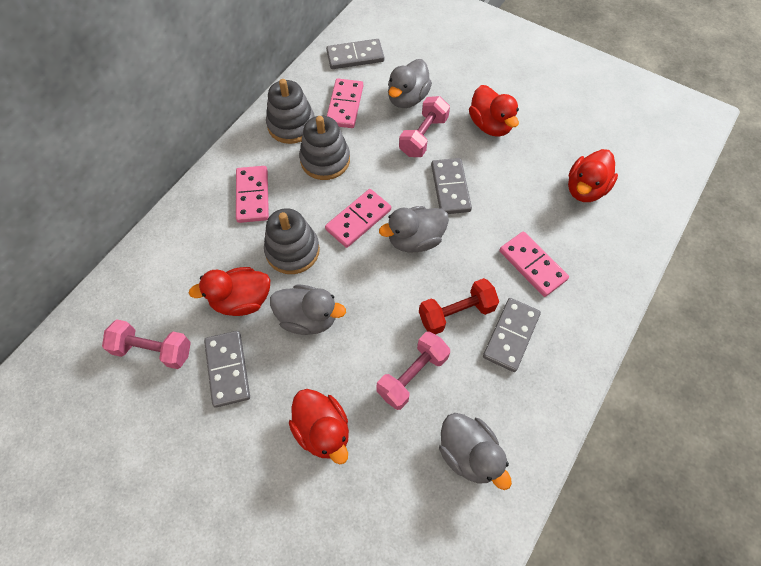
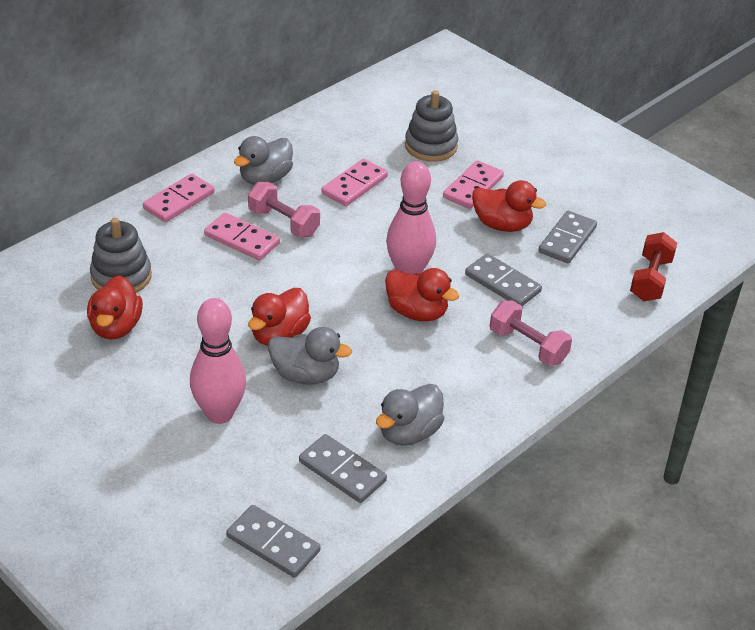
grey duck: [270,285,346,335] [379,206,449,253] [388,59,432,108] [439,413,512,490] = 4 -> [234,136,293,185] [268,327,352,385] [376,384,444,446] = 3
grey stacking toy: [264,208,320,274] [266,79,315,144] [299,116,350,180] = 3 -> [90,218,152,293] [405,90,458,162] = 2
pink bowling pin: none = 0 -> [190,298,246,424] [386,161,436,274] = 2
pink dumbbell: [102,320,191,369] [376,332,450,410] [399,96,450,157] = 3 -> [248,182,320,238] [490,300,572,366] = 2

